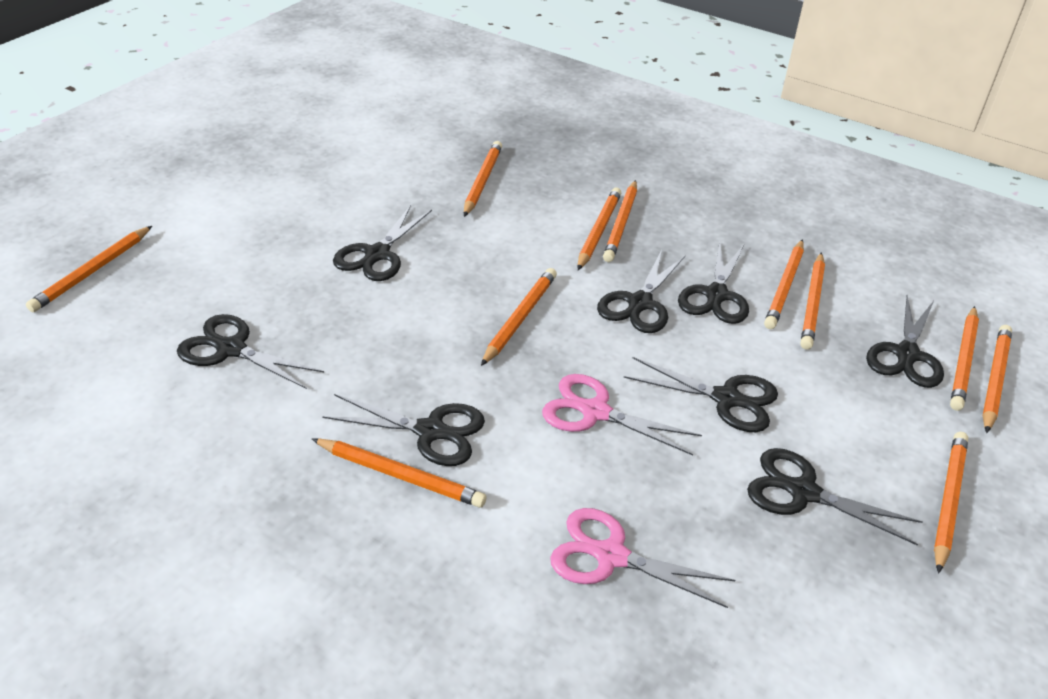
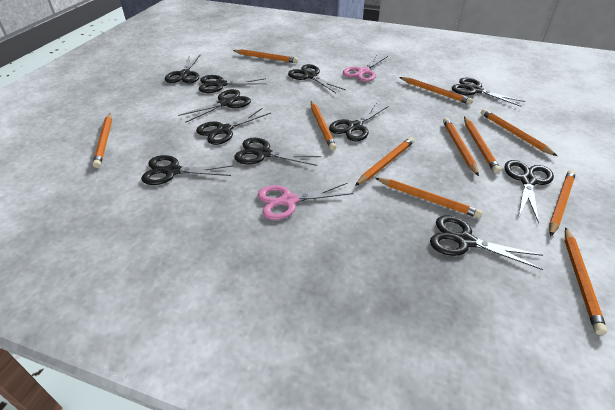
black scissors: [177,314,324,389] [322,394,485,466] [333,205,432,281] [597,250,685,333] [624,357,778,432] [678,241,749,324] [747,448,923,545] [866,295,944,388] = 8 -> [141,155,234,185] [165,54,201,83] [178,89,251,123] [196,108,271,145] [199,75,266,93] [234,138,321,166] [288,64,346,93] [329,102,389,141] [430,216,543,270] [452,78,526,107] [504,160,554,224] = 11

